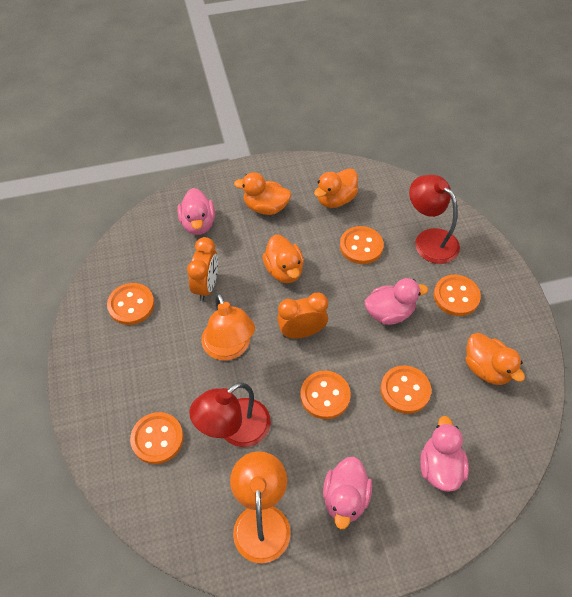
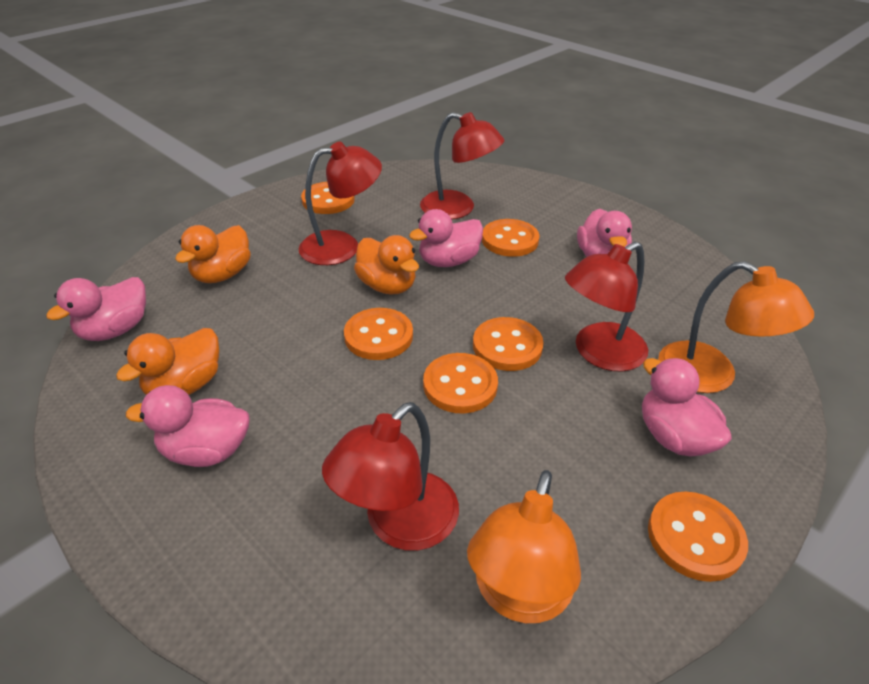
orange clock: [187,237,218,301] [277,293,328,339] = 2 -> none = 0
orange duck: [234,172,291,215] [262,234,304,283] [314,168,358,208] [466,333,525,385] = 4 -> [116,328,219,395] [175,225,251,283] [354,235,419,294] = 3
pink duck: [178,188,215,235] [323,457,372,529] [365,278,428,325] [420,416,469,492] = 4 -> [46,277,146,341] [126,385,250,467] [409,209,483,267] [577,209,632,257] [642,358,732,457] = 5
red lamp: [189,382,271,447] [409,175,460,264] = 2 -> [299,142,382,265] [322,402,459,551] [420,112,504,219] [565,242,648,371] = 4

